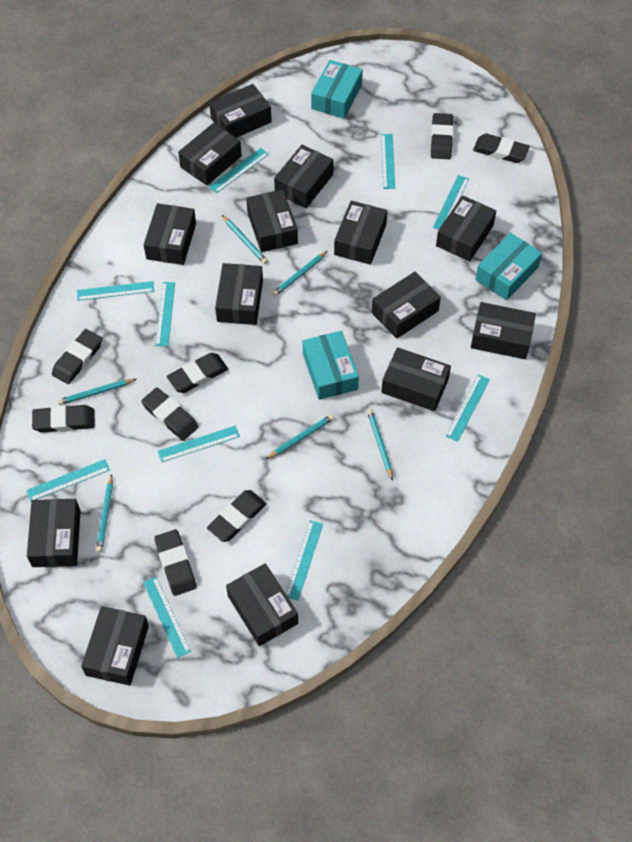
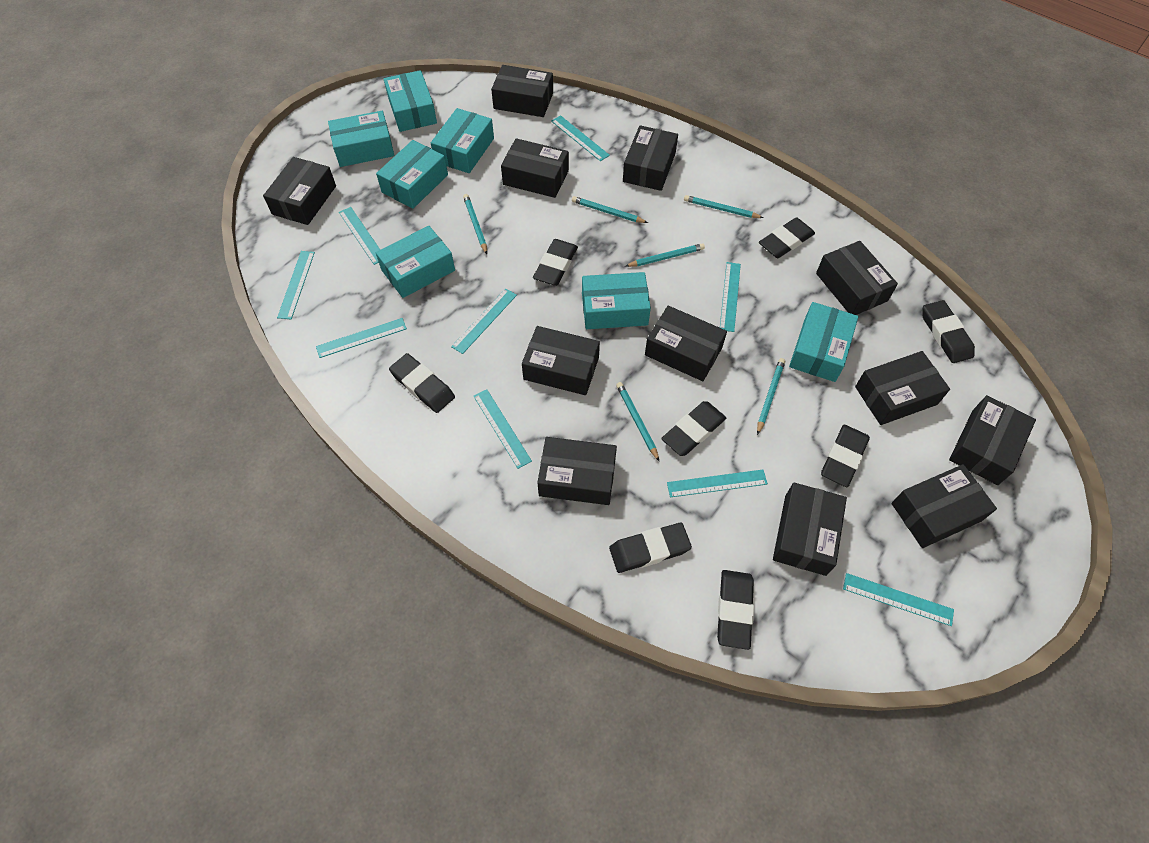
black box: [27,499,81,567] [81,606,149,686] [144,203,196,265] [178,123,242,185] [209,84,272,138] [215,263,263,325] [226,563,298,646] [246,189,298,252] [274,145,334,208] [334,201,387,265] [372,272,441,339] [381,347,451,411] [436,195,496,261] [471,302,536,359] = 14 -> [263,157,336,225] [491,65,553,117] [501,138,569,198] [522,326,600,395] [537,437,617,505] [623,125,678,191] [645,306,727,381] [773,483,847,576] [816,241,898,315] [855,351,950,425] [891,464,997,548] [949,395,1036,485] = 12
turquoise box: [303,331,359,400] [311,60,363,119] [476,233,542,300] = 3 -> [328,111,394,167] [376,140,448,209] [376,226,455,298] [384,70,437,132] [431,108,494,173] [582,272,651,329] [789,302,858,382] = 7
turquoise ruler: [26,459,110,501] [77,281,154,301] [143,577,191,658] [155,282,175,346] [158,426,240,462] [209,148,269,193] [285,520,323,601] [381,134,395,189] [433,175,469,230] [446,374,490,442] = 10 -> [277,251,315,319] [316,318,407,358] [339,207,380,265] [451,288,517,354] [473,389,532,469] [551,115,610,161] [667,470,768,498] [720,262,741,332] [843,573,954,626] = 9

